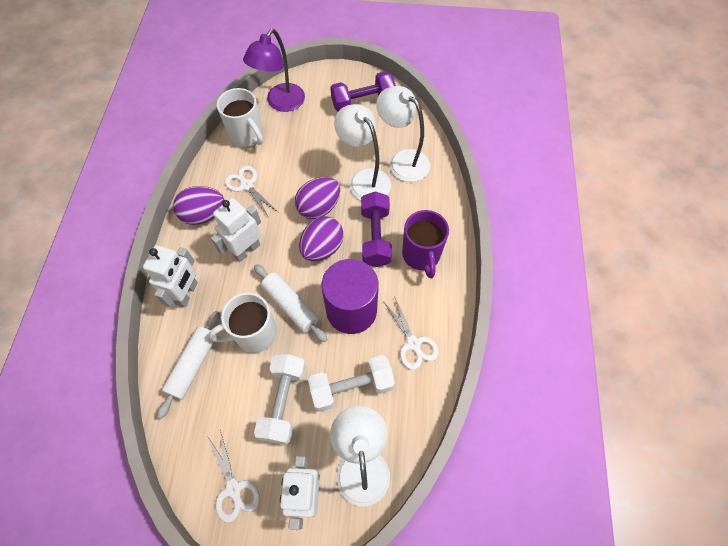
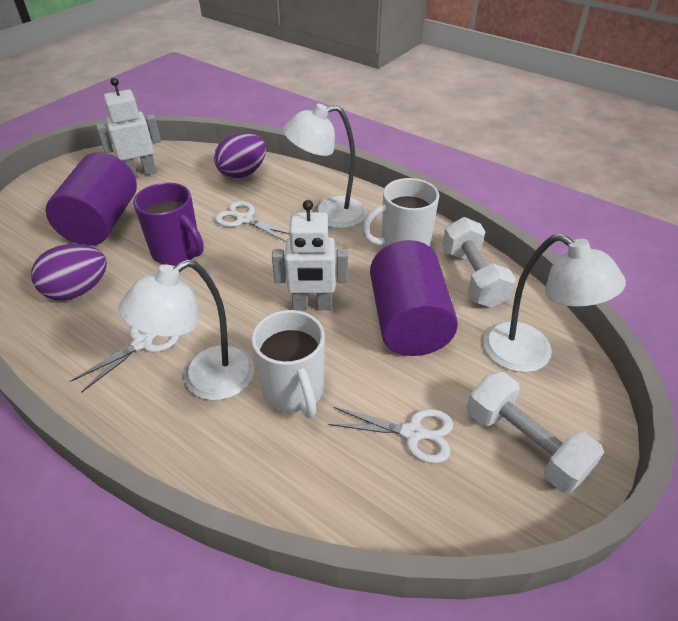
purple cylinder: [321,259,379,334] = 1 -> [46,152,137,246] [370,240,458,356] = 2
purple dumbbell: [330,71,396,112] [361,191,392,267] = 2 -> none = 0
purple egg: [173,186,224,225] [295,177,340,219] [299,216,344,261] = 3 -> [31,244,107,300] [214,133,266,179] = 2
purple lamp: [243,29,305,112] = 1 -> none = 0
white robot: [143,245,198,307] [211,198,261,262] [280,456,320,530] = 3 -> [96,78,161,178] [272,200,348,310] = 2
white rolling pin: [157,311,220,419] [254,264,328,342] = 2 -> none = 0

